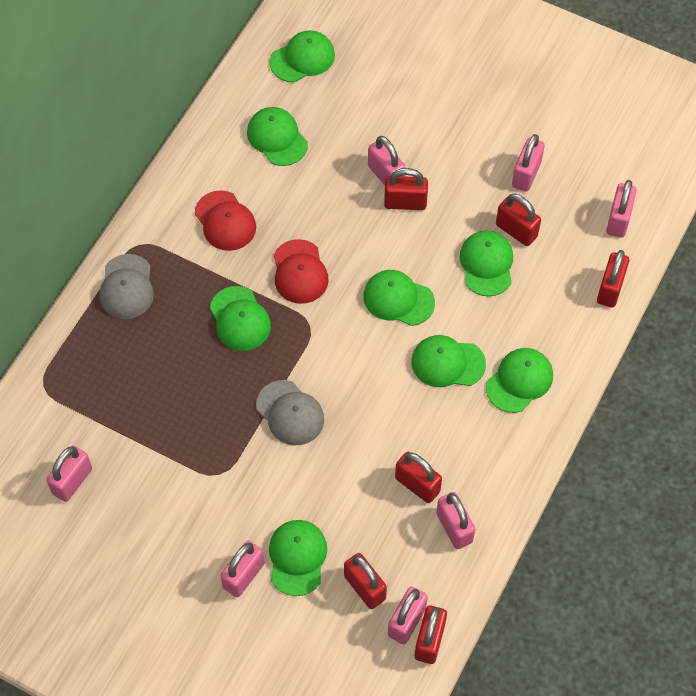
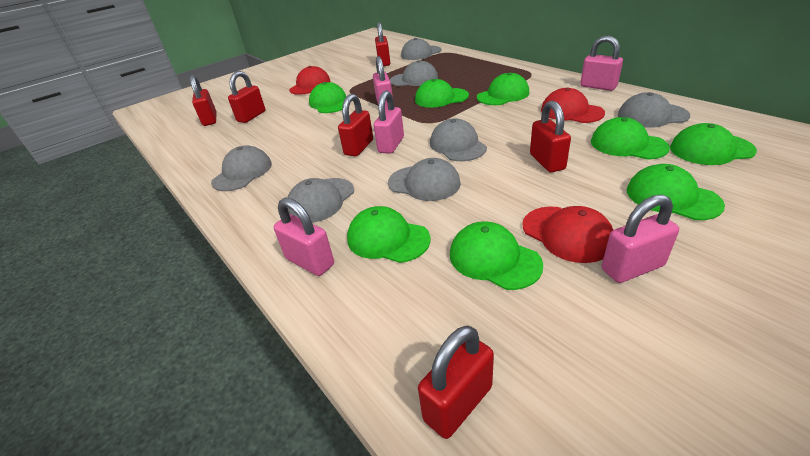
grey cap: [99,254,154,319] [256,380,324,445] = 2 -> [211,145,272,191] [287,178,354,223] [388,158,461,201] [390,60,438,86] [401,38,441,60] [430,119,487,161] [618,92,690,128] = 7
pink padlock: [46,446,92,502] [220,541,264,597] [368,136,406,185] [388,586,428,644] [436,492,475,549] [512,134,545,192] [606,180,637,238] = 7 -> [274,198,334,276] [373,56,393,108] [374,91,404,154] [580,36,623,91] [602,194,679,283] = 5
red cap: [195,190,256,251] [274,239,329,304] = 2 -> [289,66,330,95] [523,206,613,263] [541,88,605,123] = 3

